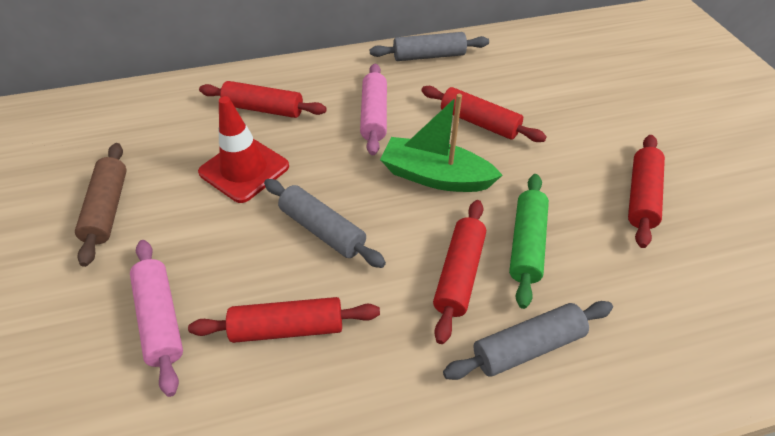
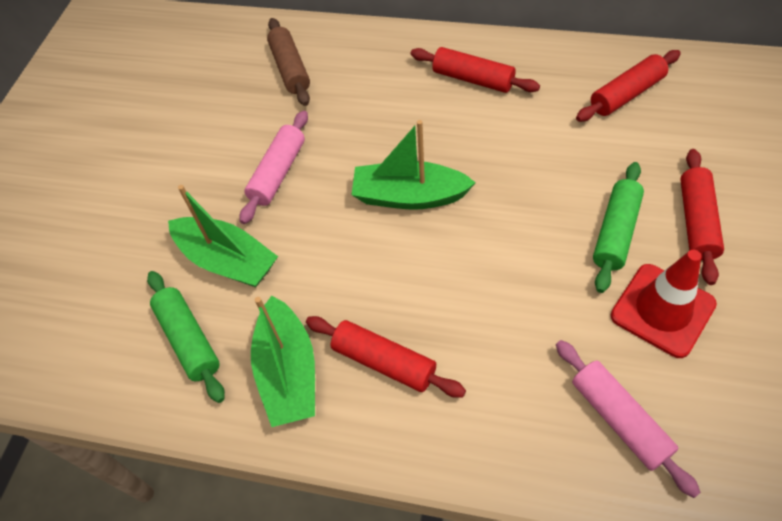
green boat: [380,94,503,192] = 1 -> [168,185,278,287] [251,296,315,427] [352,120,476,210] = 3
green rolling pin: [509,174,549,309] = 1 -> [147,271,225,403] [593,162,644,293] = 2
grey rolling pin: [264,179,386,268] [370,32,489,61] [443,301,613,380] = 3 -> none = 0
red rolling pin: [188,297,380,343] [199,81,327,118] [421,86,547,142] [433,200,486,344] [628,135,665,248] = 5 -> [306,316,466,398] [410,47,540,93] [576,50,681,122] [680,149,724,285] = 4

